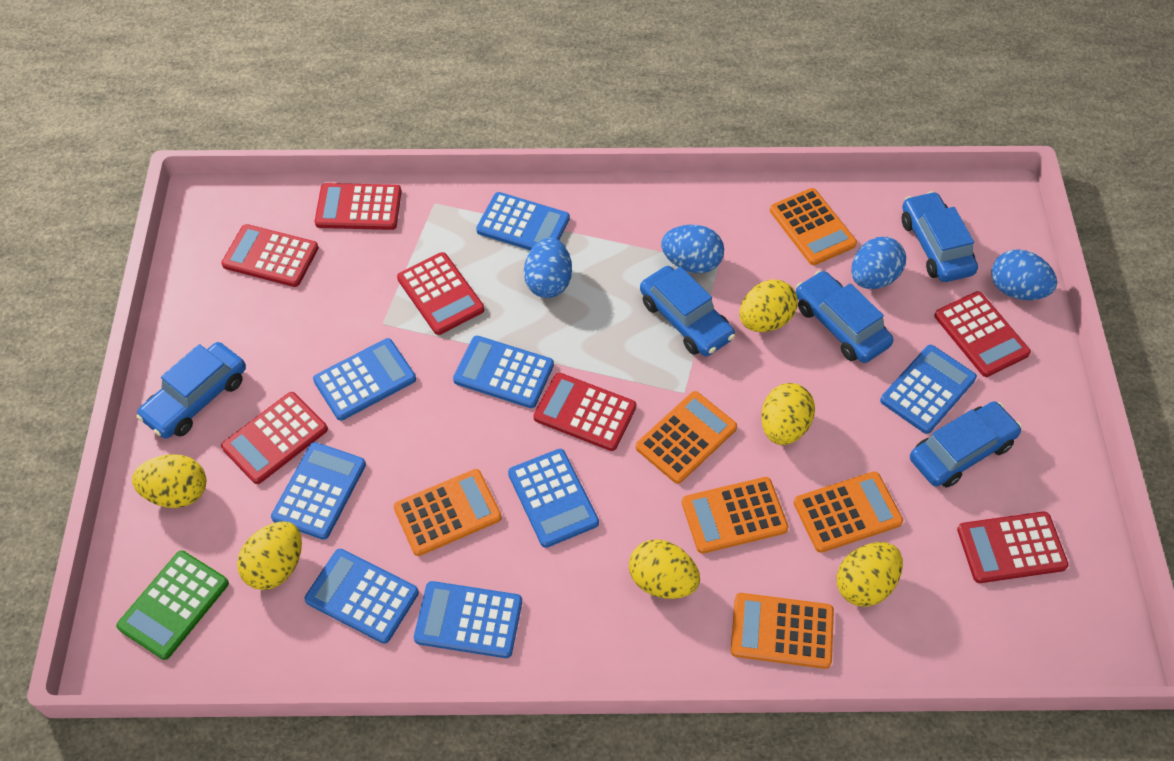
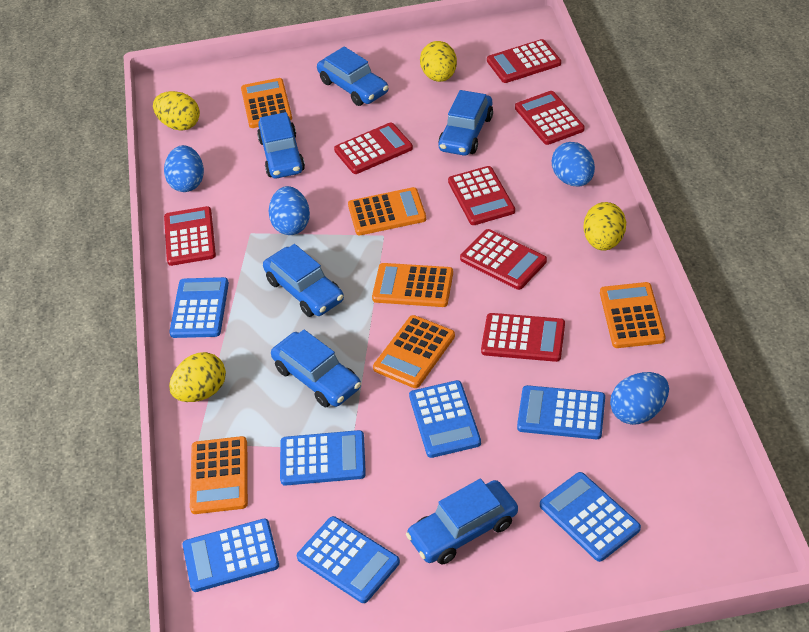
blue calculator: [271,442,366,540] [304,549,419,644] [313,338,416,421] [414,581,522,658] [453,336,554,408] [476,192,570,250] [508,449,599,548] [880,345,977,434] = 8 -> [169,277,229,338] [183,518,279,592] [280,430,366,486] [297,516,400,603] [409,380,481,458] [517,385,605,439] [540,472,641,562] = 7
blue car: [136,342,246,438] [640,266,735,356] [796,270,893,363] [902,191,978,282] [910,401,1022,488] = 5 -> [257,112,305,178] [263,244,344,317] [271,330,361,407] [317,46,388,106] [406,479,518,565] [438,90,493,156] = 6
green calculator: [116,550,229,660] = 1 -> none = 0
yellow egg: [132,454,206,508] [237,521,302,590] [629,539,700,599] [739,279,798,332] [761,383,815,445] [837,542,903,607] = 6 -> [153,91,200,131] [169,352,226,402] [420,41,457,82] [584,202,626,251] = 4

